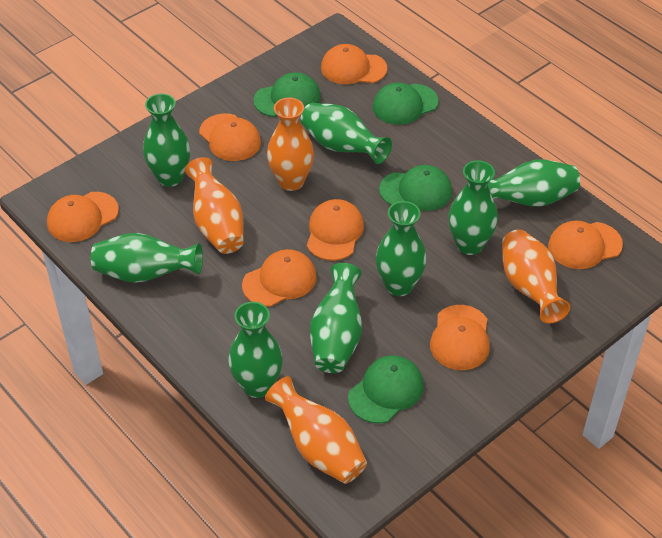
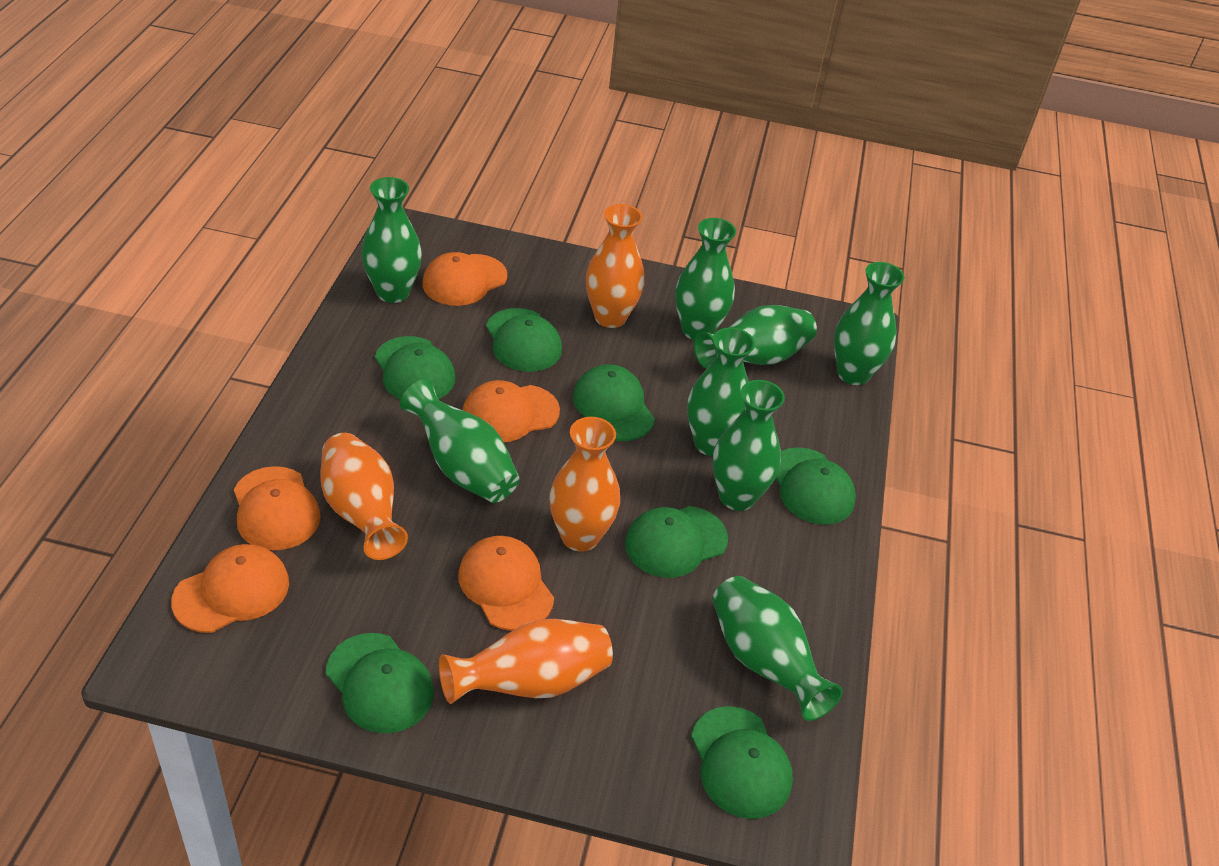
green cap: [253,72,321,117] [348,355,424,424] [372,82,439,125] [379,165,452,211] = 4 -> [326,633,434,733] [375,336,455,399] [486,308,562,372] [573,364,655,441] [625,506,728,578] [691,706,793,819] [775,447,856,525] = 7
orange cap: [47,192,119,242] [199,114,261,161] [242,249,317,307] [307,199,364,261] [321,44,387,84] [430,305,490,370] [548,221,623,269] = 7 -> [171,544,289,633] [234,466,321,550] [422,252,507,306] [458,536,554,631] [463,380,560,442] = 5

